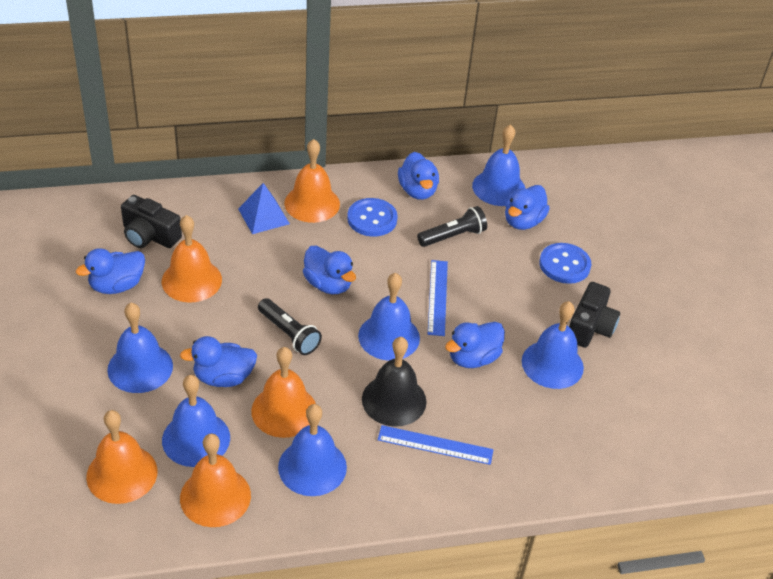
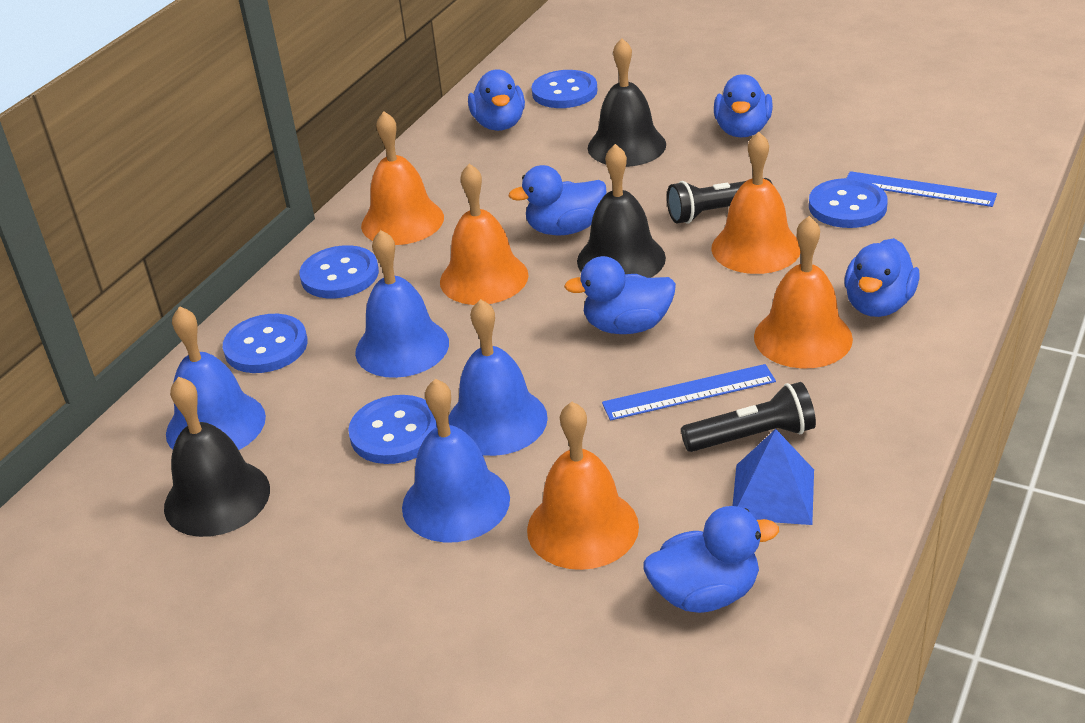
black bell: [362,337,427,427] = 1 -> [164,377,270,537] [577,144,666,278] [588,38,666,167] = 3
black camera: [121,195,182,248] [569,282,620,348] = 2 -> none = 0
blue bell: [107,303,173,393] [162,375,230,467] [278,404,347,496] [358,273,420,361] [472,124,525,206] [522,301,584,389] = 6 -> [166,306,266,450] [355,230,449,378] [402,379,510,542] [448,299,548,456] = 4
blue button: [347,198,398,237] [539,243,591,284] = 2 -> [223,314,308,373] [299,245,379,298] [348,395,437,464] [531,70,597,108] [809,178,888,228] = 5

